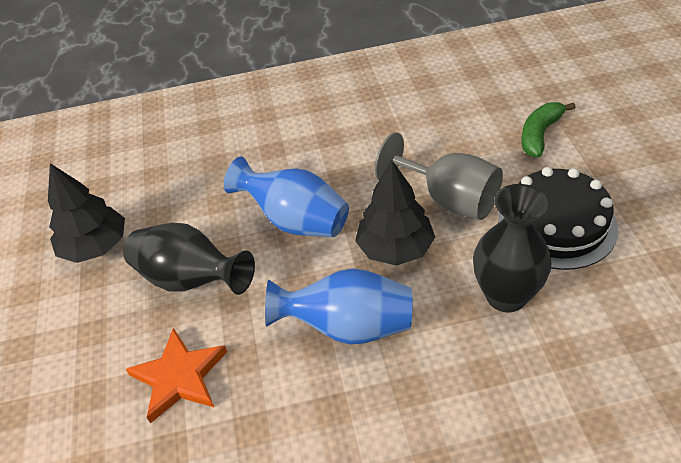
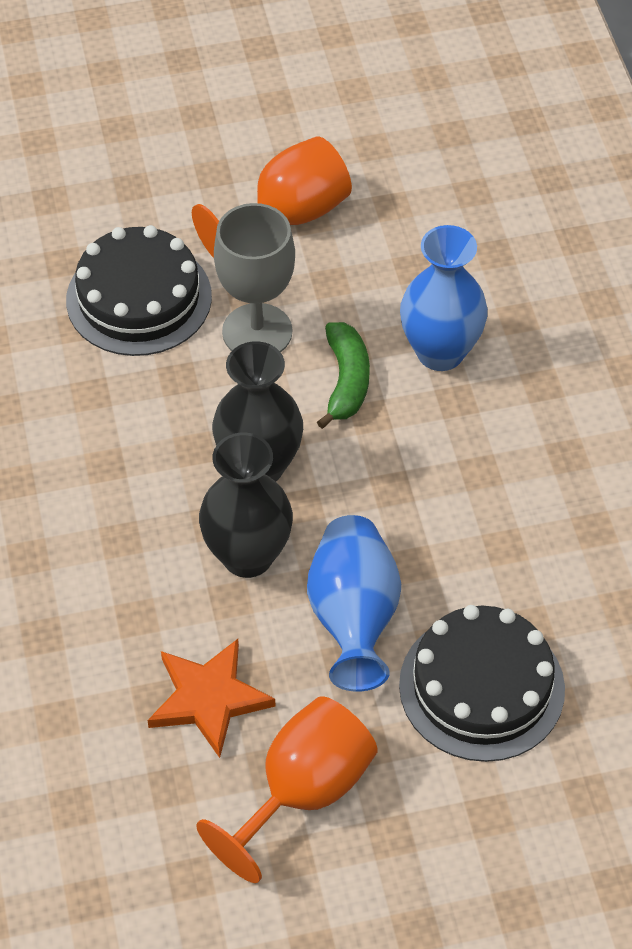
black cake: [498,167,618,270] = 1 -> [66,225,212,356] [399,605,565,762] = 2
black tree: [48,163,125,263] [355,160,435,266] = 2 -> none = 0
orange goblet: none = 0 -> [192,136,352,258] [196,696,378,883] = 2

